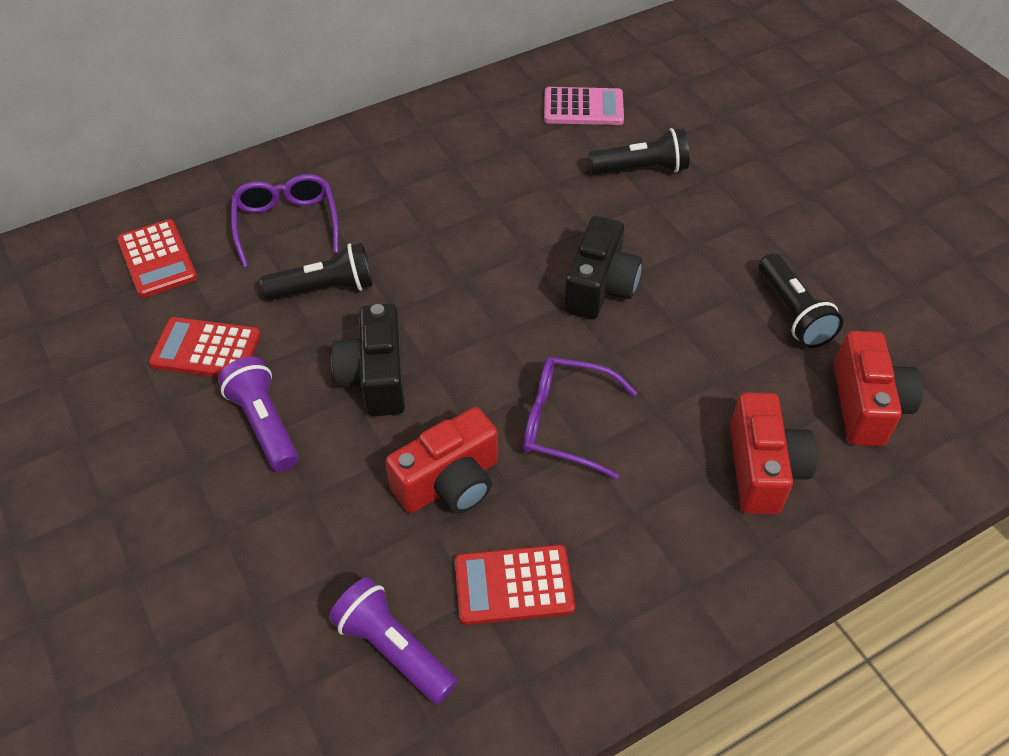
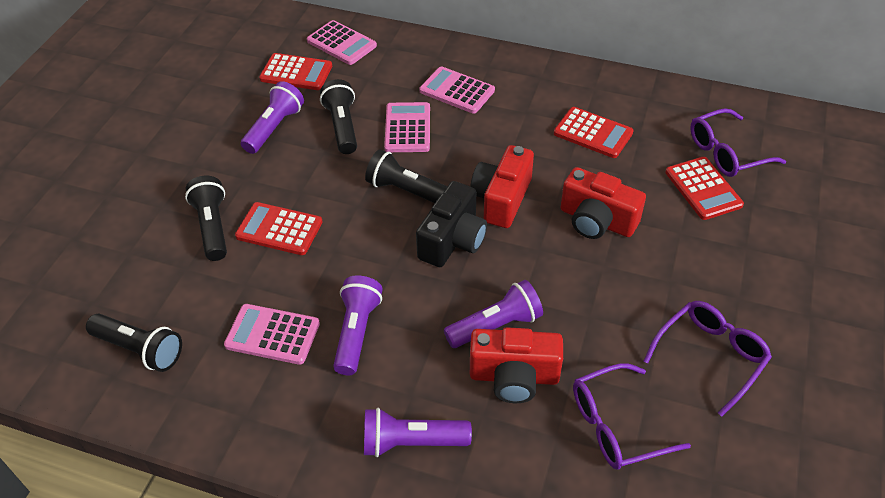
black camera: [331,304,405,417] [564,216,642,320] = 2 -> [416,181,487,267] = 1
black flashlight: [260,243,373,301] [588,128,689,175] [759,253,843,348] = 3 -> [86,314,182,372] [185,176,227,261] [320,79,357,154] [365,149,447,203] = 4
pink calculator: [544,87,624,125] = 1 -> [224,304,320,365] [307,20,377,65] [384,102,430,152] [419,66,495,114] = 4
purple flashlight: [218,357,299,472] [329,577,457,704] = 2 -> [241,81,304,154] [333,275,383,375] [364,408,472,457] [444,280,543,348] = 4
purple glasses: [231,174,339,268] [523,357,637,479] = 2 -> [573,363,691,469] [644,301,772,417] [690,108,786,177] = 3
red calculator: [117,219,197,298] [149,317,261,377] [455,544,575,625] = 3 -> [235,202,322,255] [259,53,332,90] [554,107,634,158] [665,157,744,220] = 4

